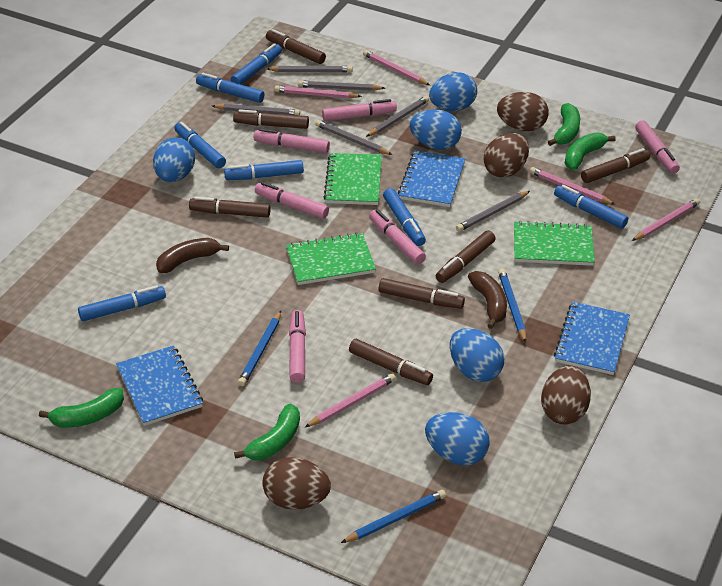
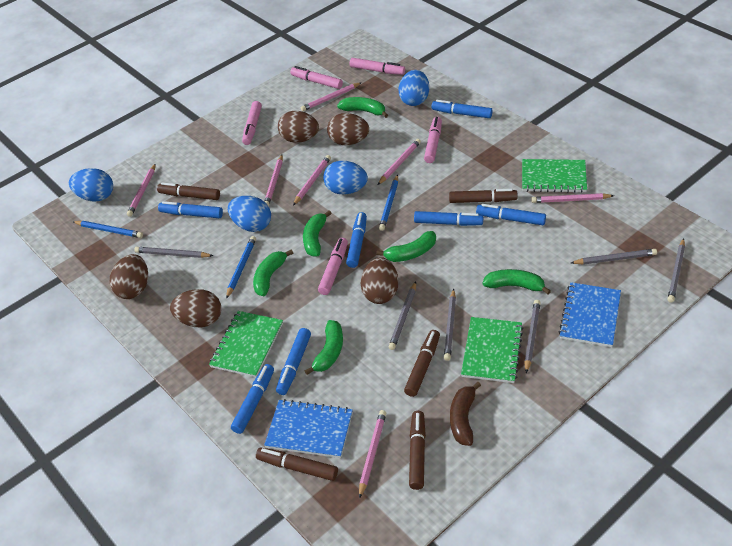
blue egg: [153,138,195,182] [410,109,462,150] [425,412,490,466] [429,72,477,111] [450,328,504,382] = 5 -> [69,168,113,202] [228,196,271,232] [323,161,368,194] [398,70,429,106] = 4
blue notebook: [116,345,203,426] [398,150,465,207] [554,302,630,375] = 3 -> [264,399,353,458] [559,282,621,347] = 2
brown banana: [156,238,229,273] [468,271,507,329] = 2 -> [450,382,481,446] = 1
brown egg: [262,457,331,510] [483,133,529,178] [497,92,549,131] [541,365,591,424] = 4 -> [110,254,148,299] [170,289,221,327] [278,111,319,143] [327,113,369,145] [361,257,399,304] = 5
brown marker: [189,197,271,218] [233,109,309,129] [266,29,326,64] [349,339,433,385] [378,278,465,309] [436,230,496,283] [581,148,650,183] = 7 -> [157,182,220,200] [256,448,338,481] [404,330,440,397] [409,411,426,490] [449,189,517,203] = 5
green banana: [39,388,124,428] [234,404,300,460] [548,103,580,146] [565,132,616,170] = 4 -> [253,249,293,296] [303,210,332,257] [305,320,343,375] [337,97,388,118] [376,231,436,262] [482,269,551,294] = 6
pink marker: [254,128,330,153] [255,182,329,219] [289,310,306,383] [322,99,397,121] [369,209,426,264] [635,120,680,174] = 6 -> [242,101,262,145] [290,66,343,89] [318,238,348,295] [350,58,405,75] [424,117,442,163] = 5
pink pencil: [274,85,362,98] [305,373,396,427] [363,50,430,85] [530,167,616,205] [632,198,700,241] = 5 -> [127,163,156,217] [264,155,283,206] [293,155,331,206] [301,82,362,111] [359,410,386,499] [378,139,421,185] [531,193,614,203] = 7

